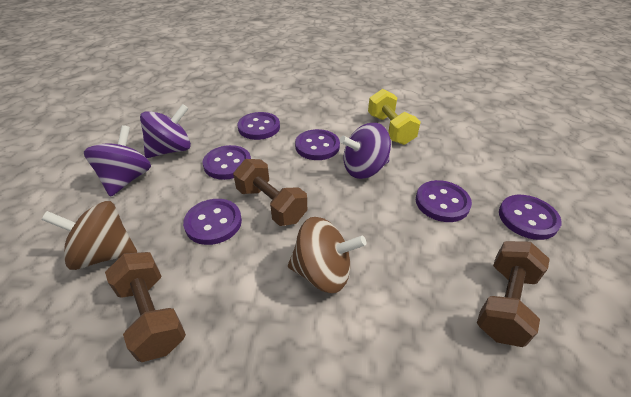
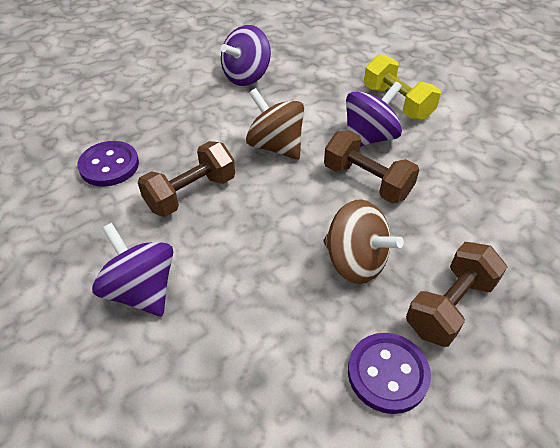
purple button: [183,199,242,245] [203,145,251,180] [237,112,280,140] [295,129,340,160] [416,180,472,222] [499,195,562,240] = 6 -> [77,141,139,187] [348,333,431,414] = 2

